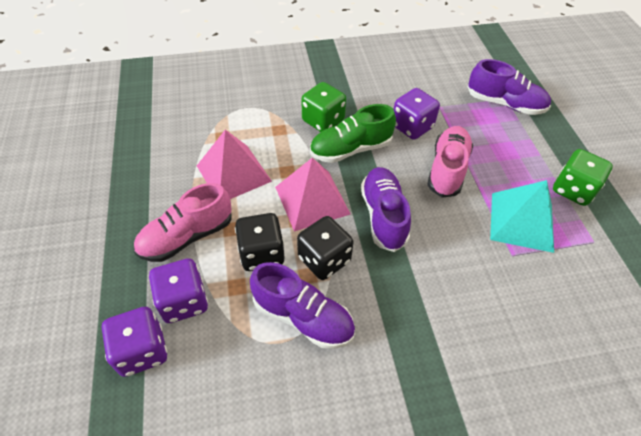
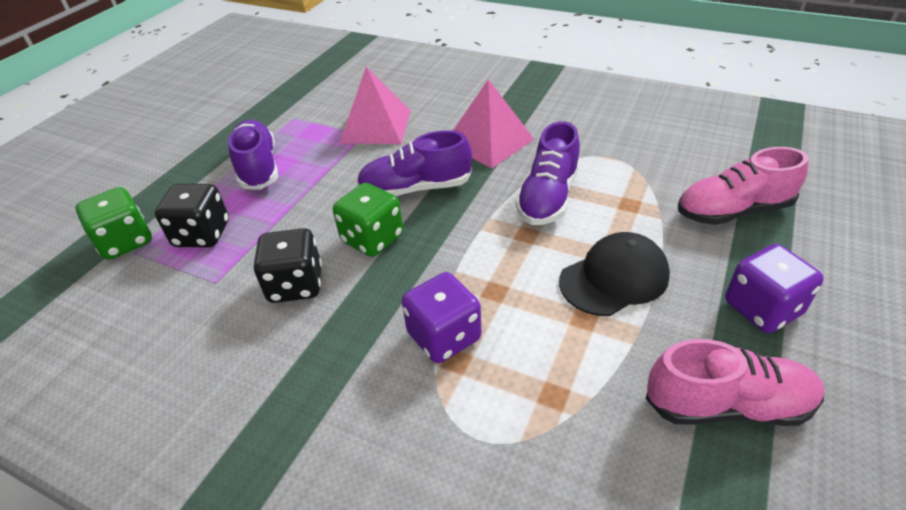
black cap: none = 0 -> [559,232,670,316] = 1
green shoe: [310,104,396,163] = 1 -> none = 0
purple dice: [102,307,167,377] [149,258,208,323] [394,88,440,140] = 3 -> [402,272,481,363] [725,244,824,333] = 2
turquoise pyramid: [490,180,554,253] = 1 -> none = 0

